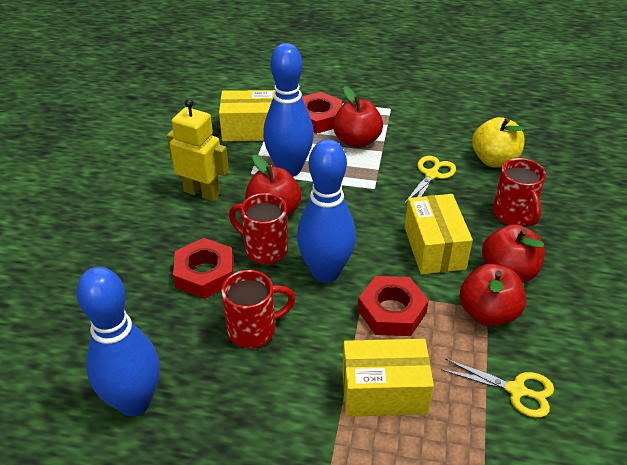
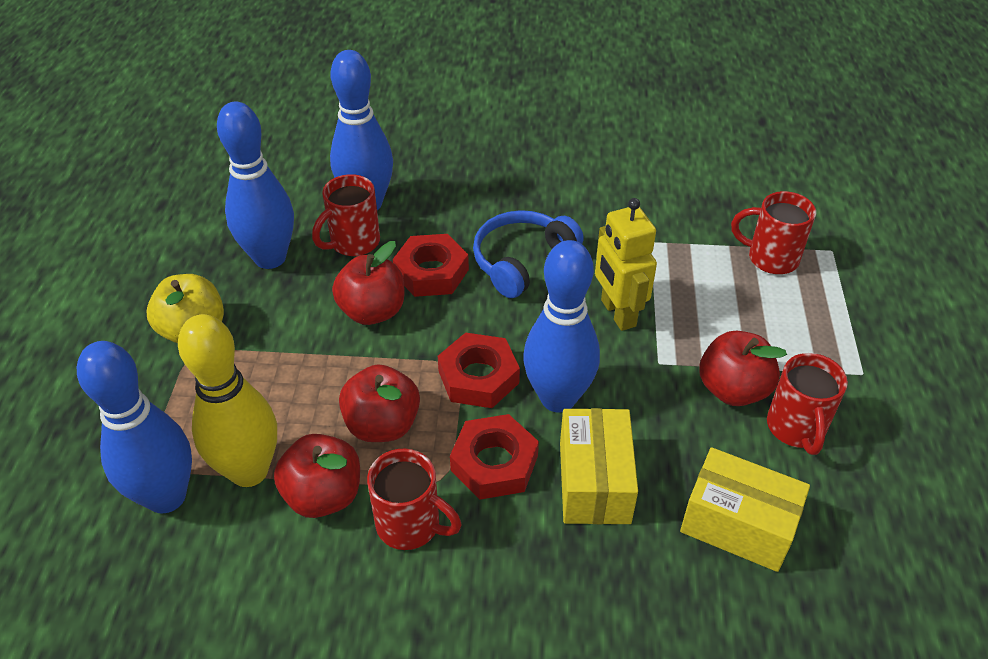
blue bowling pin: [76,267,160,416] [263,43,314,176] [297,139,356,283] = 3 -> [77,341,192,513] [217,102,294,269] [330,50,393,210] [523,240,600,413] = 4
blue headphones: none = 0 -> [473,210,584,298] = 1
red mug: [222,270,296,348] [229,193,288,264] [492,158,546,226] = 3 -> [312,174,380,256] [367,448,462,550] [731,191,816,274] [767,353,848,455] = 4
yellow bowling pin: none = 0 -> [178,314,277,487] = 1
yellow box: [219,90,275,141] [342,339,434,417] [405,194,473,274] = 3 -> [560,408,638,524] [680,447,810,572] = 2
yellow scissors: [404,156,456,204] [441,359,554,418] = 2 -> none = 0

